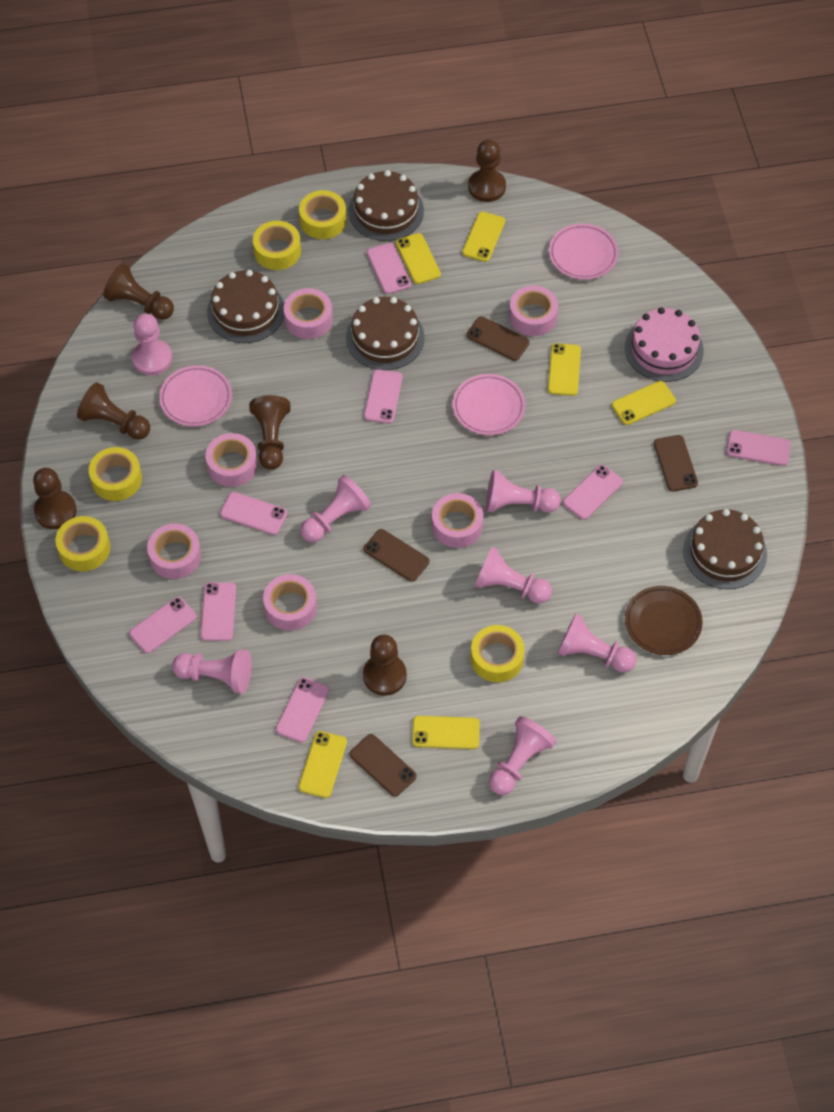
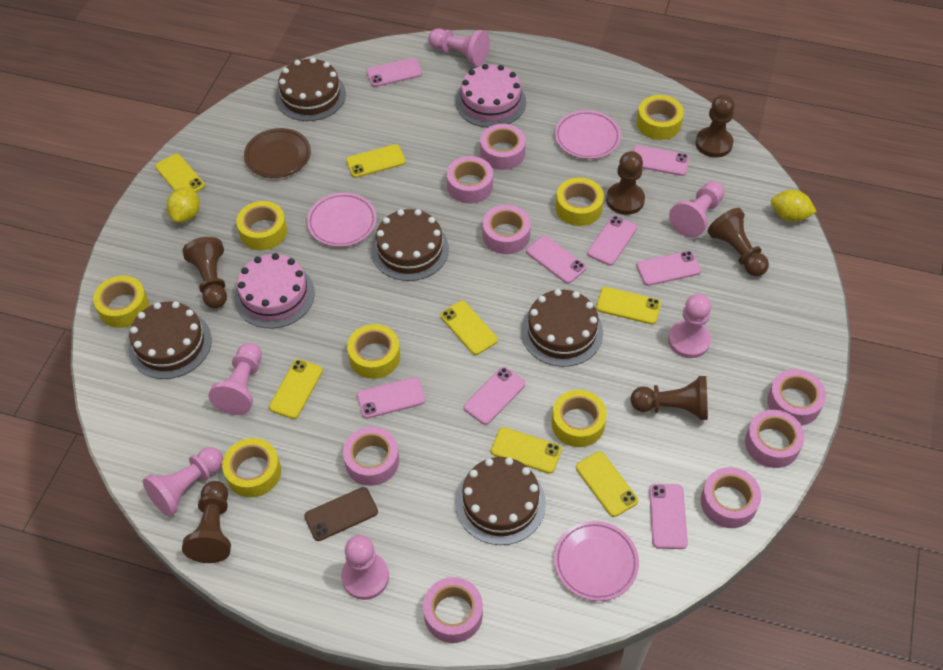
brown cake: [207,270,284,343] [346,297,425,370] [348,170,424,241] [683,509,767,589] = 4 -> [128,301,212,379] [276,58,346,121] [371,209,449,281] [456,457,546,545] [521,289,603,367] = 5
brown phone: [350,734,416,797] [364,529,429,582] [467,316,530,361] [654,435,698,492] = 4 -> [304,487,378,541] = 1
pink cake: [625,307,704,382] = 1 -> [234,253,315,329] [456,64,526,128] = 2
pink pawn: [132,313,172,375] [172,649,252,694] [300,475,371,542] [475,547,552,604] [486,470,561,513] [489,716,556,795] [558,614,636,673] = 7 -> [143,447,223,517] [208,343,262,415] [341,535,389,600] [429,28,490,66] [668,294,711,358] [669,181,725,238] = 6
pink tape: [147,524,201,579] [206,433,258,487] [263,574,317,631] [284,288,333,339] [432,493,483,548] [509,285,558,336] = 6 -> [343,427,399,486] [423,577,483,643] [447,156,493,204] [480,124,526,170] [483,205,531,254] [701,467,761,528] [745,410,805,468] [767,369,826,426] = 8
yellow lemon: none = 0 -> [167,187,200,222] [771,190,817,222] = 2
yellow phone: [298,731,347,798] [396,233,441,284] [412,716,480,749] [462,212,505,262] [548,343,581,396] [612,381,676,425] = 6 -> [155,154,205,192] [269,359,323,419] [346,144,406,178] [440,301,498,355] [491,427,562,474] [576,451,638,517] [596,287,661,325] = 7
yellow tape: [55,516,110,571] [89,447,142,501] [253,221,301,270] [299,190,346,239] [471,625,525,682] = 5 -> [93,276,149,328] [222,438,281,497] [236,201,287,250] [347,324,400,379] [552,390,607,447] [556,177,604,226] [637,95,684,140] = 7

